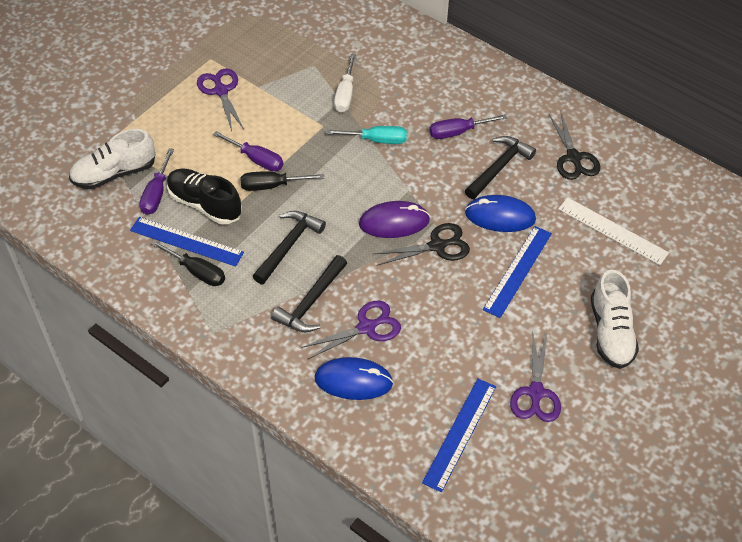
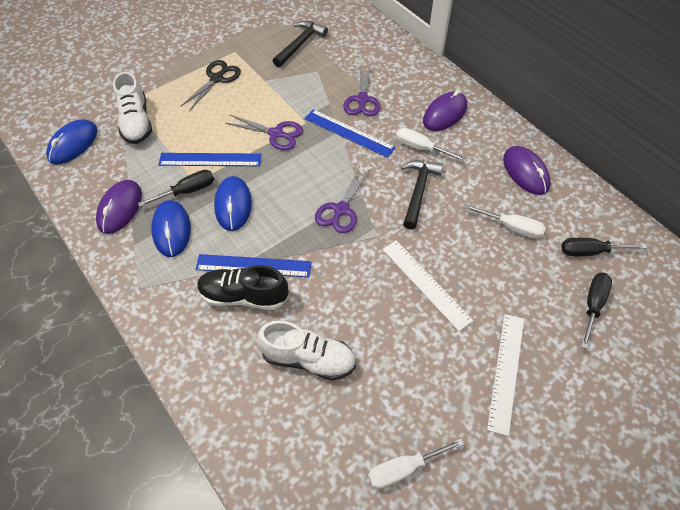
black hammer: [253,211,326,284] [271,255,347,332] [465,136,536,199] = 3 -> [273,21,328,67] [401,160,443,229] = 2
black scissors: [374,223,470,265] [549,111,601,180] = 2 -> [181,60,241,111] = 1
black screwdriver: [151,240,225,286] [241,171,324,191] = 2 -> [138,170,214,207] [562,238,647,256] [581,273,612,349] = 3
blue mouse: [315,357,393,400] [465,195,536,232] = 2 -> [46,119,98,164] [151,200,191,257] [214,176,252,231] = 3
purple mouse: [359,201,430,238] = 1 -> [96,180,142,234] [423,90,467,131] [503,146,551,195] = 3
purple screwdriver: [139,148,174,215] [213,131,283,171] [429,114,507,139] = 3 -> none = 0
turquoise screwdriver: [326,126,407,144] = 1 -> none = 0
white ruler: [558,197,669,265] = 1 -> [383,240,473,331] [487,314,524,436] = 2
white screwdriver: [334,54,356,112] = 1 -> [368,438,464,489] [396,128,466,162] [465,204,546,239] = 3

